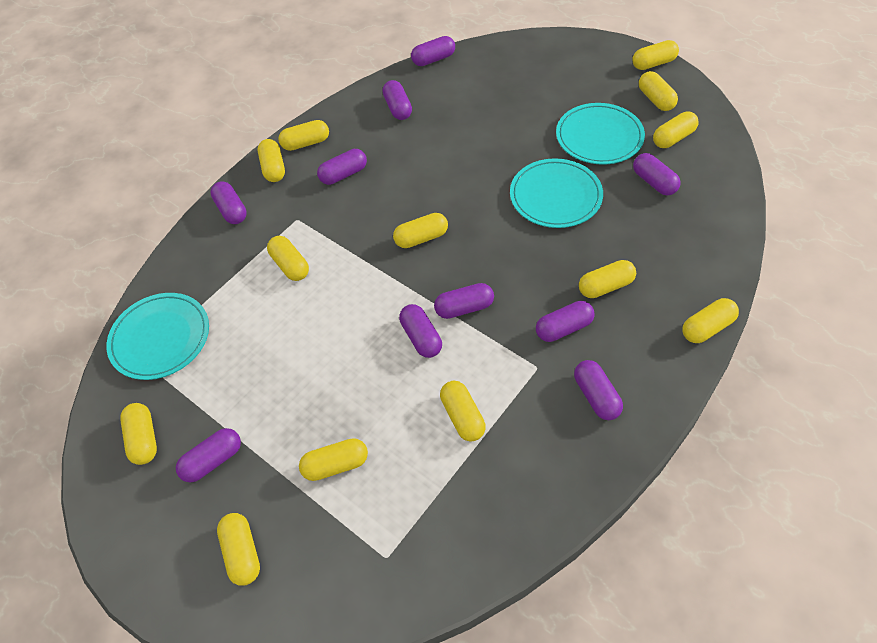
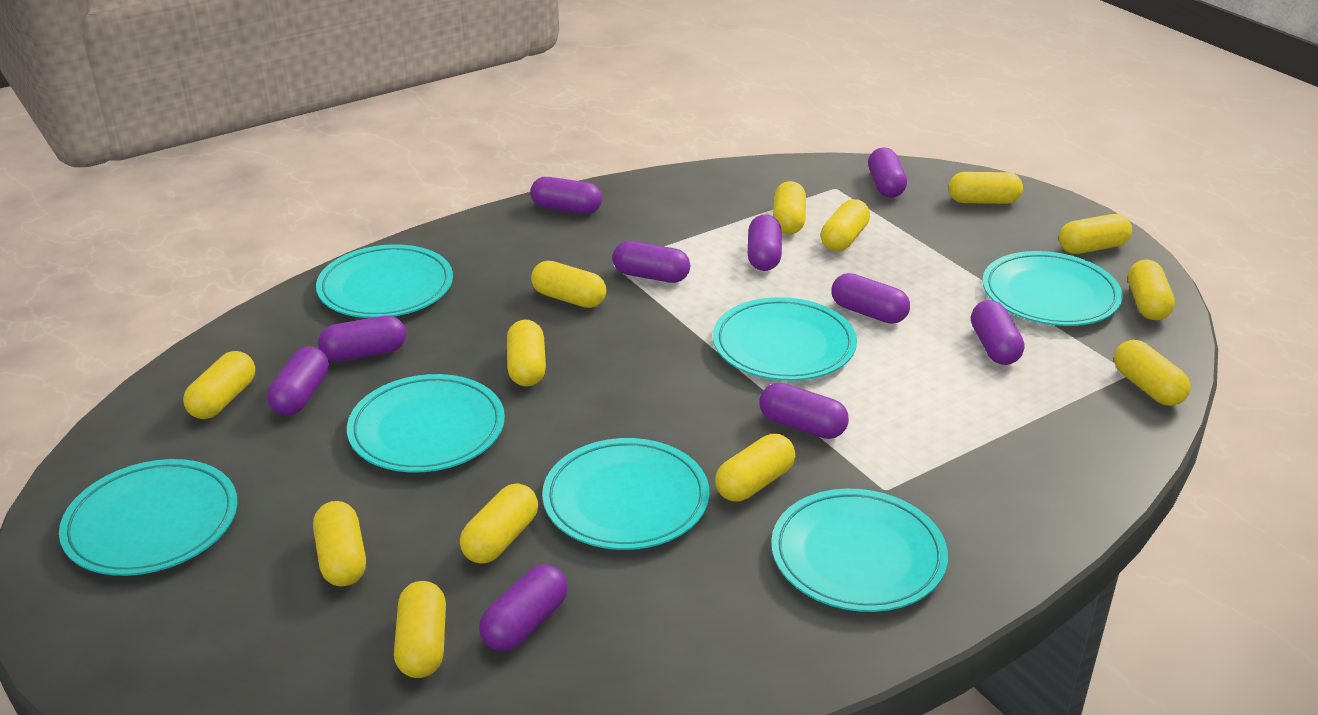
turquoise plate: [106,293,209,380] [510,158,603,228] [556,103,645,165] = 3 -> [59,459,237,576] [316,244,453,318] [347,374,505,472] [542,438,709,550] [713,297,857,381] [771,489,948,612] [982,251,1123,326] = 7

